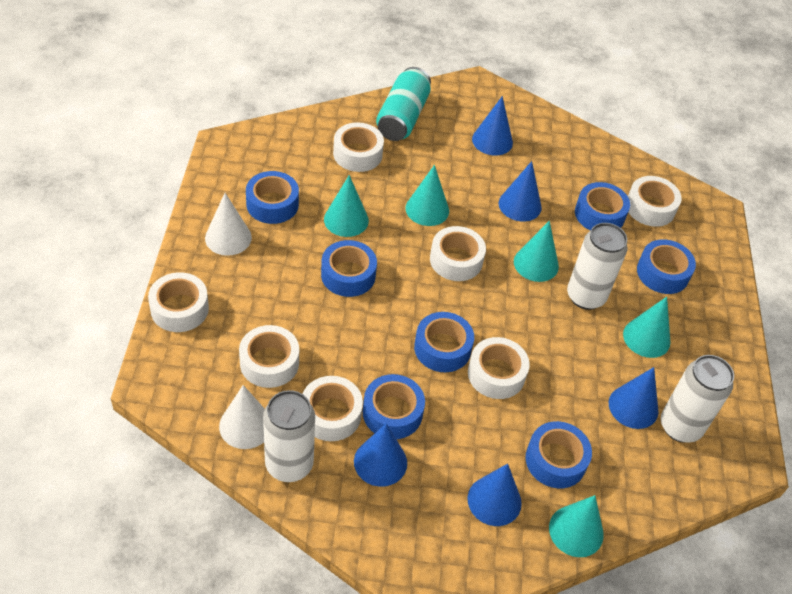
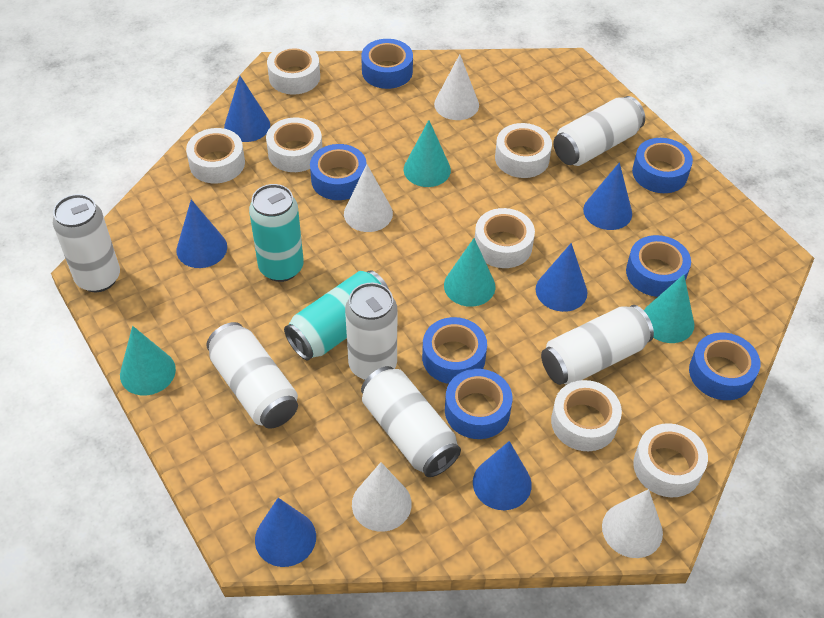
blue cone: [354,423,407,487] [467,464,522,526] [472,96,513,156] [499,161,542,222] [609,367,659,429] = 5 -> [176,200,227,268] [224,76,270,142] [255,498,316,567] [473,441,532,510] [536,243,587,312] [583,162,632,230] = 6
turquoise can: [376,67,431,141] = 1 -> [249,184,304,282] [284,270,389,361] = 2
turquoise cone: [324,175,369,237] [406,165,449,226] [514,221,559,282] [549,495,604,557] [623,297,671,358] = 5 -> [120,326,176,396] [403,120,451,187] [444,238,495,307] [644,274,694,343] = 4
white can: [263,390,315,482] [567,223,627,310] [661,355,734,443] = 3 -> [53,194,120,292] [206,322,298,429] [345,283,397,380] [361,366,461,477] [541,305,654,385] [553,96,645,166] = 6
white cone: [205,193,252,256] [219,385,265,449] = 2 -> [344,165,393,232] [352,462,412,532] [434,54,479,120] [602,489,663,558] = 4

